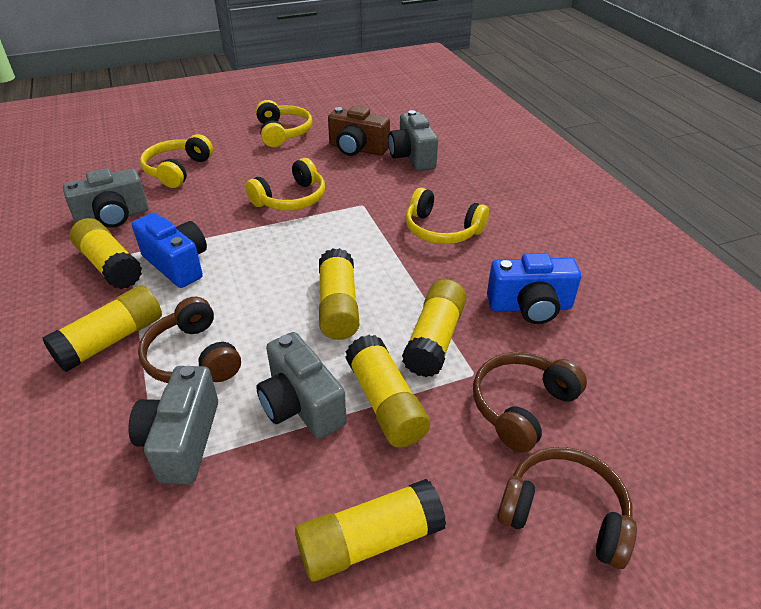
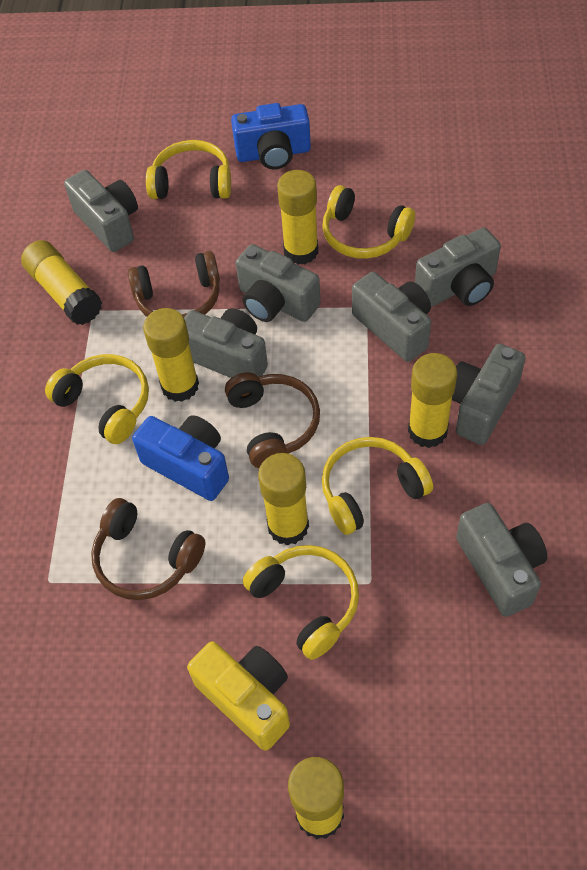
brown camera: [328,106,390,156] = 1 -> none = 0
grey camera: [63,168,148,228] [129,366,218,484] [256,332,347,439] [388,110,438,171] = 4 -> [64,170,138,252] [184,308,268,378] [236,244,320,322] [352,272,431,362] [415,228,501,307] [452,344,526,445] [456,503,547,617] = 7
yellow camera: none = 0 -> [187,641,290,750] = 1
yellow headphones: [140,134,213,188] [245,158,325,211] [256,100,312,147] [406,187,489,244] = 4 -> [45,354,149,444] [146,140,231,199] [243,545,359,660] [322,185,415,259] [322,437,433,535] = 5

